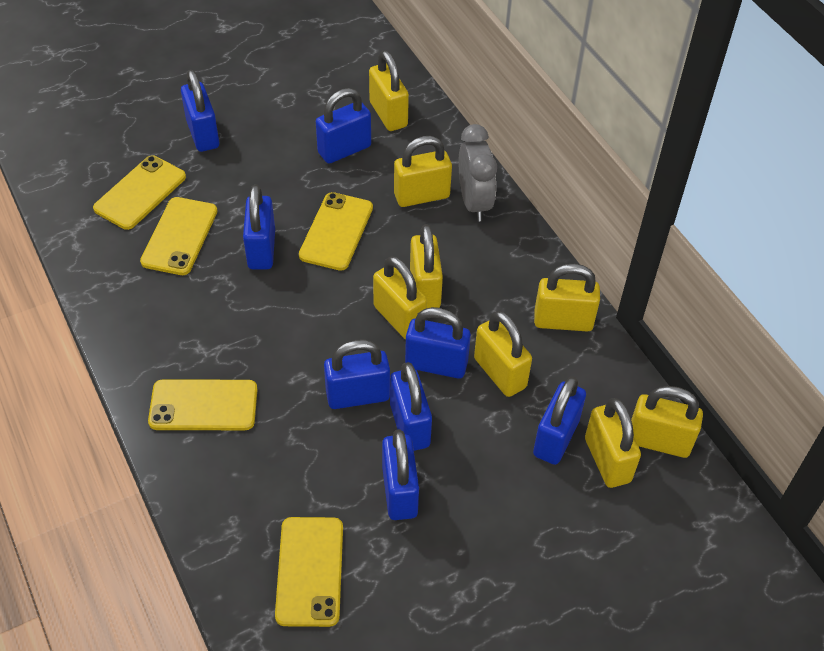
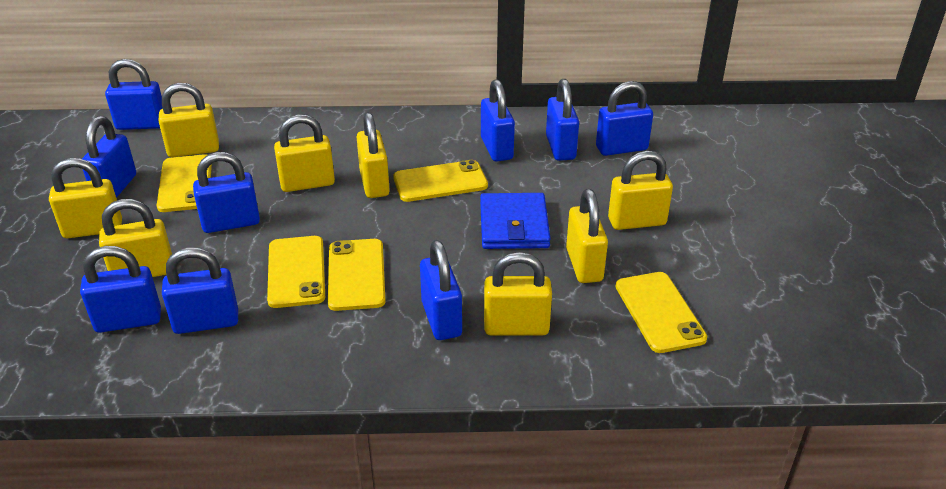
blue padlock: [181,70,219,152] [243,185,275,269] [316,88,371,164] [324,340,390,409] [382,429,419,520] [390,362,432,451] [405,307,471,379] [533,376,586,465] = 8 -> [80,246,161,333] [82,116,136,198] [105,59,163,130] [162,247,238,334] [193,152,260,233] [420,240,462,340] [481,79,515,162] [546,79,579,161] [596,81,653,156] = 9
blue wallet: none = 0 -> [480,193,551,249] = 1
grey clock: [458,124,497,221] = 1 -> none = 0

